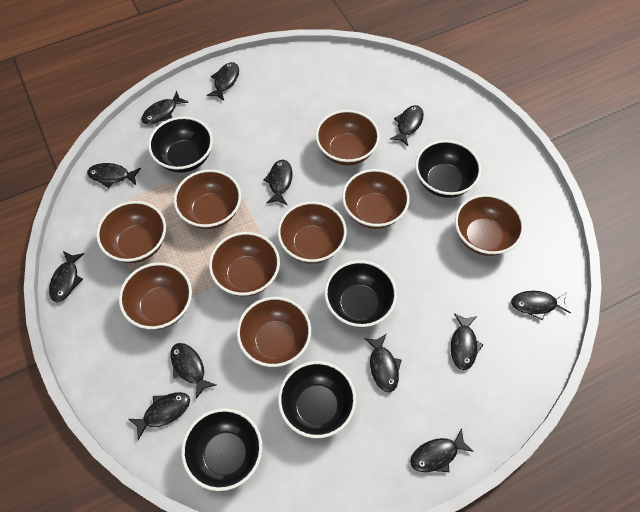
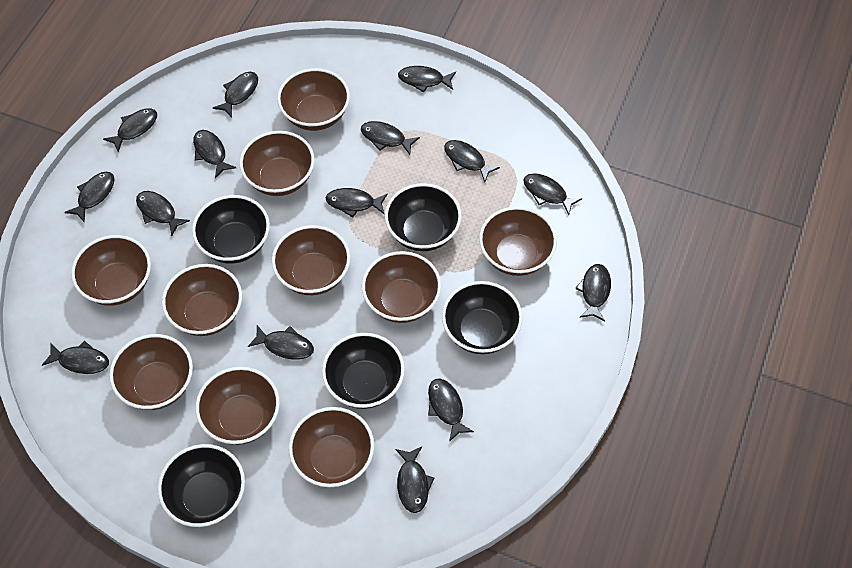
black fish: [49,251,84,302] [87,163,141,188] [129,392,190,440] [141,91,188,124] [170,343,216,399] [206,62,239,101] [263,160,292,205] [364,334,401,392] [390,105,424,146] [410,428,474,472] [451,313,483,370] [511,291,571,320] = 12 -> [42,341,109,374] [65,172,114,222] [103,108,157,152] [136,191,190,236] [193,130,236,178] [213,72,258,118] [248,325,314,360] [325,188,388,218] [361,121,420,155] [395,447,434,513] [398,66,456,92] [428,378,474,442] [444,140,500,182] [523,173,582,215] [575,264,611,321] = 15
brown bowl: [96,201,166,263] [119,263,192,329] [174,169,241,229] [209,232,280,296] [237,297,311,367] [278,201,347,264] [316,110,380,165] [342,169,410,229] [455,194,524,256] = 9 -> [71,235,151,306] [109,334,193,410] [162,264,242,336] [196,367,280,445] [240,131,315,196] [272,225,350,295] [277,68,350,131] [289,407,374,487] [362,251,441,323] [479,207,557,276] = 10

